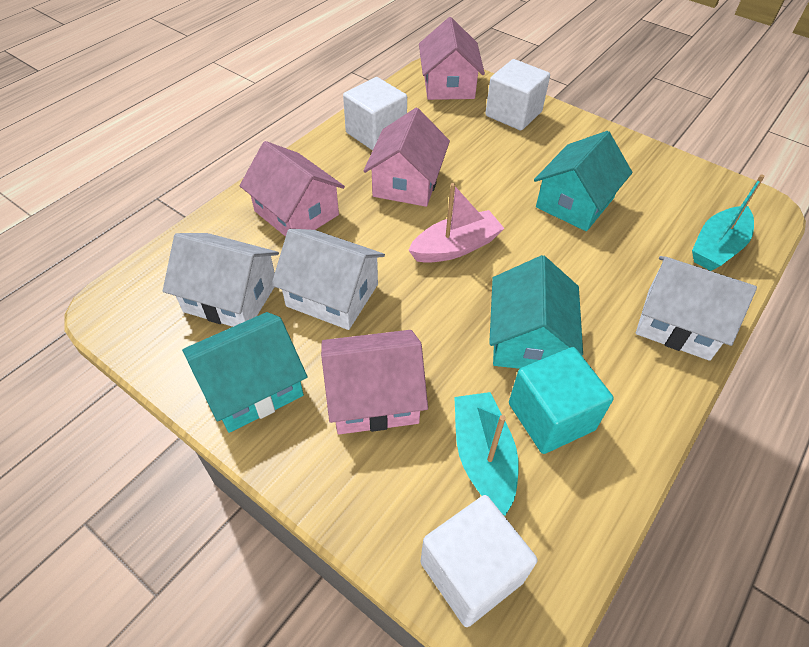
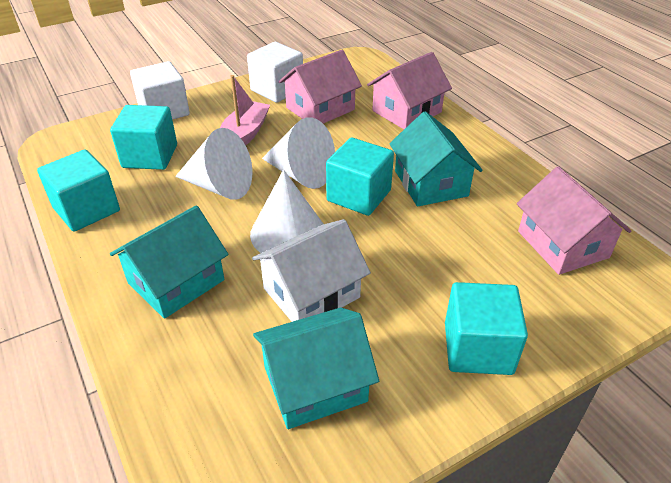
pink house: [239,141,345,237] [321,330,428,434] [363,108,450,207] [419,17,485,100] = 4 -> [279,50,362,124] [367,52,452,129] [517,166,631,275] = 3
turquoise boat: [454,392,519,516] [692,174,765,271] = 2 -> none = 0
turquoise cube: [509,347,613,454] = 1 -> [37,150,120,232] [110,105,177,170] [326,137,394,216] [445,282,528,375] = 4
white cone: none = 0 -> [175,128,252,200] [250,169,323,253] [262,117,335,189] = 3
white cube: [343,77,407,151] [420,495,538,627] [485,59,550,130] = 3 -> [130,61,190,120] [247,42,303,103] = 2
white house: [163,233,279,327] [271,229,385,330] [636,256,757,361] = 3 -> [252,219,371,322] = 1

